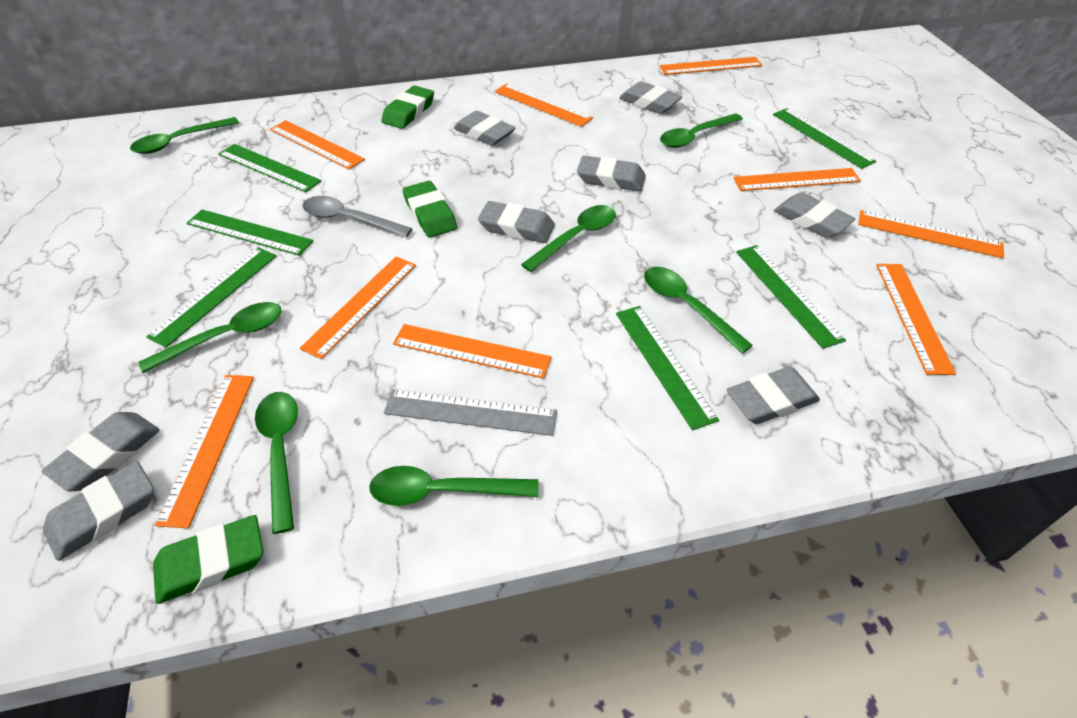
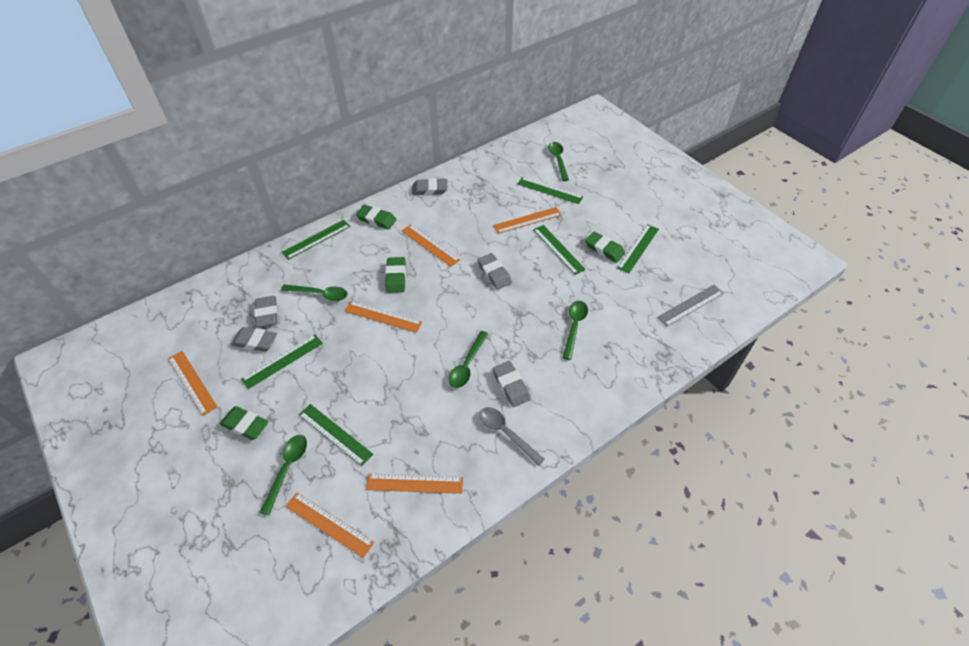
green eraser: [153,515,263,604] [382,85,434,129] [403,181,457,238] = 3 -> [220,406,269,440] [356,205,397,230] [385,257,406,293] [585,231,625,263] = 4
green spoon: [130,117,239,154] [138,302,281,373] [255,392,298,534] [369,466,539,506] [521,205,616,272] [644,267,753,353] [660,113,743,148] = 7 -> [260,435,307,516] [281,284,348,301] [448,331,488,388] [548,142,569,181] [562,301,588,360] = 5
grey eraser: [42,412,160,492] [43,461,154,561] [454,110,516,146] [478,201,555,243] [577,156,646,191] [619,81,682,114] [727,367,820,424] [774,192,855,238] = 8 -> [231,327,277,352] [254,296,278,327] [412,178,448,196] [477,253,512,290] [492,361,531,407] = 5
orange ruler: [155,375,254,528] [270,120,365,169] [300,257,416,359] [393,324,552,379] [494,84,593,127] [660,57,762,75] [734,168,861,191] [858,210,1004,258] [876,264,956,375] = 9 -> [168,351,217,416] [285,492,374,558] [345,301,422,333] [366,473,463,494] [401,224,460,267] [493,207,561,234] = 6

